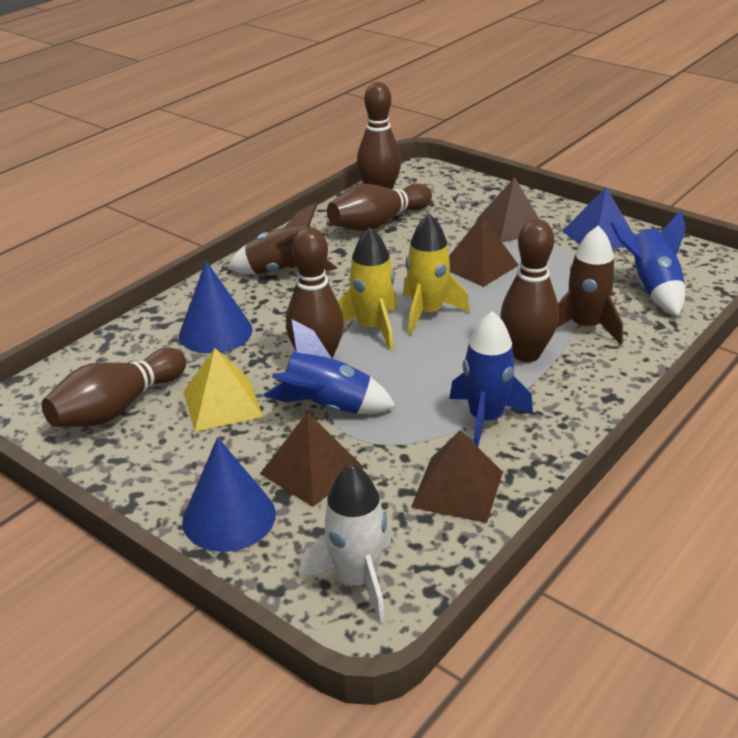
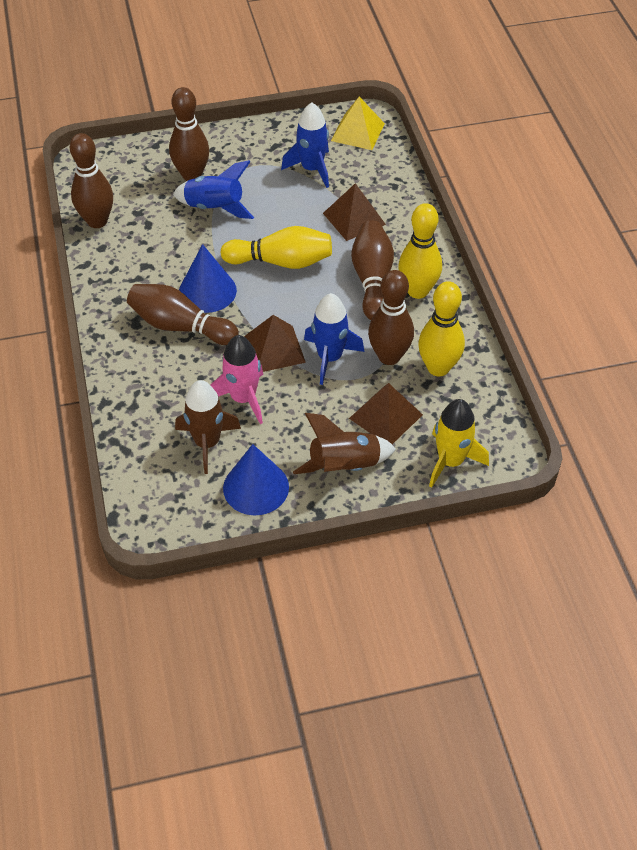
blue pyramid: [562,187,634,250] = 1 -> none = 0
brown pyramid: [260,412,364,507] [411,430,503,523] [449,216,519,287] [476,177,539,242] = 4 -> [244,315,306,372] [323,183,386,241] [349,383,423,444] = 3
pink rocket: none = 0 -> [210,335,263,424] = 1
white rocket: [299,464,392,623] = 1 -> none = 0
yellow bowling pin: none = 0 -> [221,226,332,269] [398,203,442,299] [418,281,465,376] = 3
yellow rocket: [338,227,398,350] [403,214,470,335] = 2 -> [429,399,489,488] = 1

